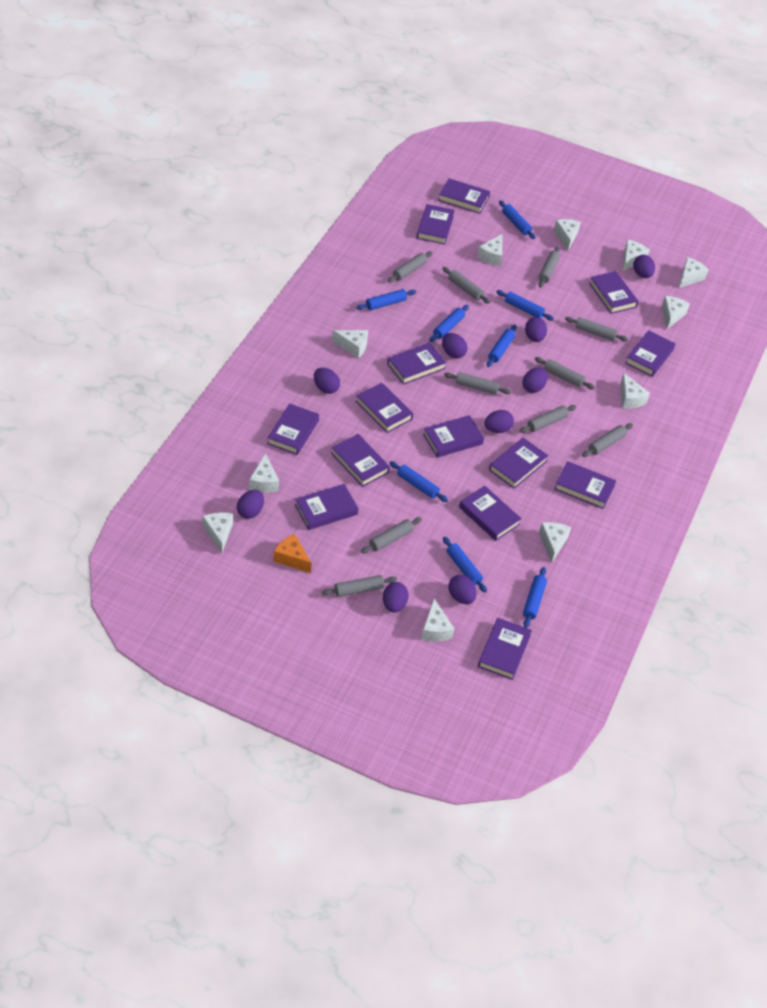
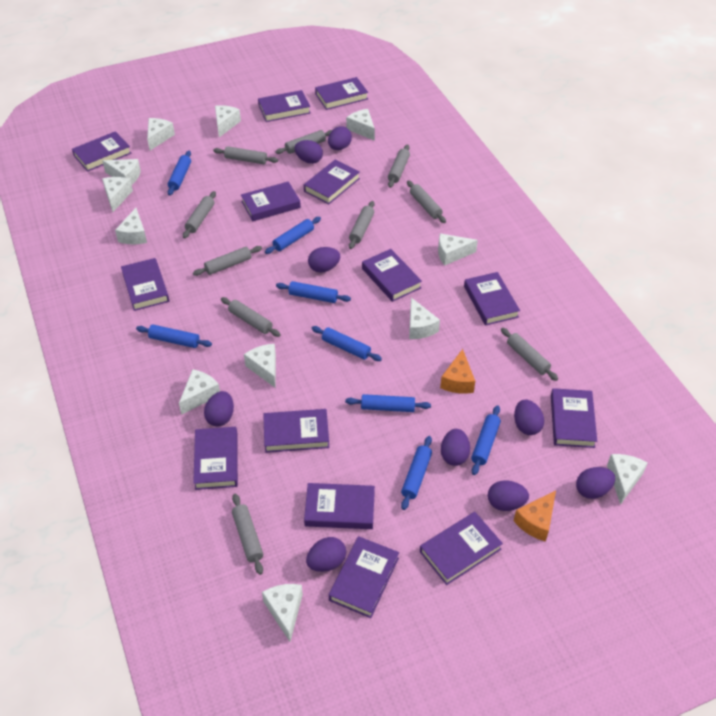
orange cheese: [273,534,312,573] = 1 -> [440,349,475,394] [514,490,556,542] = 2
white cheese: [203,512,233,553] [249,453,279,493] [332,330,368,359] [421,599,455,642] [477,234,502,266] [539,522,571,563] [554,219,581,251] [621,373,650,409] [622,240,650,271] [662,296,690,329] [679,257,709,288] = 11 -> [102,159,141,185] [102,177,133,212] [115,208,147,244] [147,118,175,150] [179,369,220,415] [215,105,241,137] [244,344,276,388] [262,584,303,642] [346,109,375,141] [409,298,440,339] [438,233,478,266] [607,454,648,505] = 12

